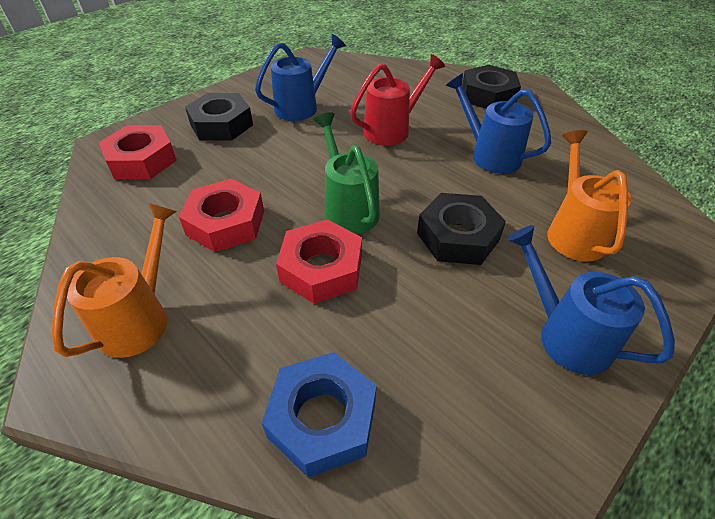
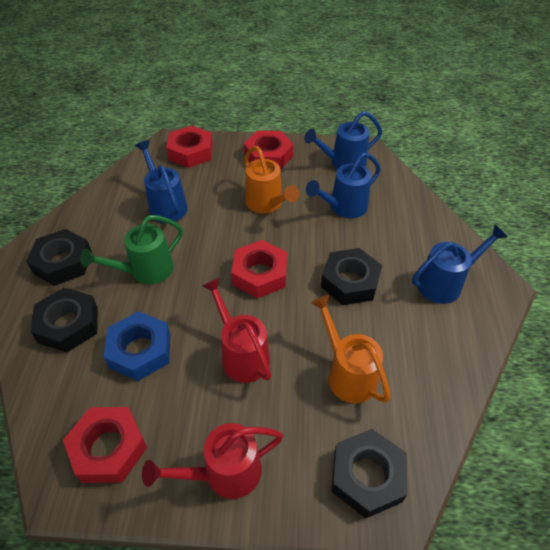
black nut: [185,93,253,141] [417,193,506,265] [462,65,521,109] = 3 -> [26,229,92,286] [31,288,98,352] [321,248,382,305] [331,429,407,518] = 4
blue watering can: [255,34,346,121] [446,73,551,174] [507,225,675,375] = 3 -> [135,140,188,223] [304,111,382,169] [306,152,381,218] [412,225,508,304] = 4
red nut: [99,125,177,179] [179,179,264,252] [276,219,362,304] = 3 -> [63,407,147,483] [166,125,213,168] [231,240,287,298] [244,130,294,170] = 4
red watering can: [350,54,445,146] = 1 -> [142,423,283,499] [202,278,271,383] = 2

